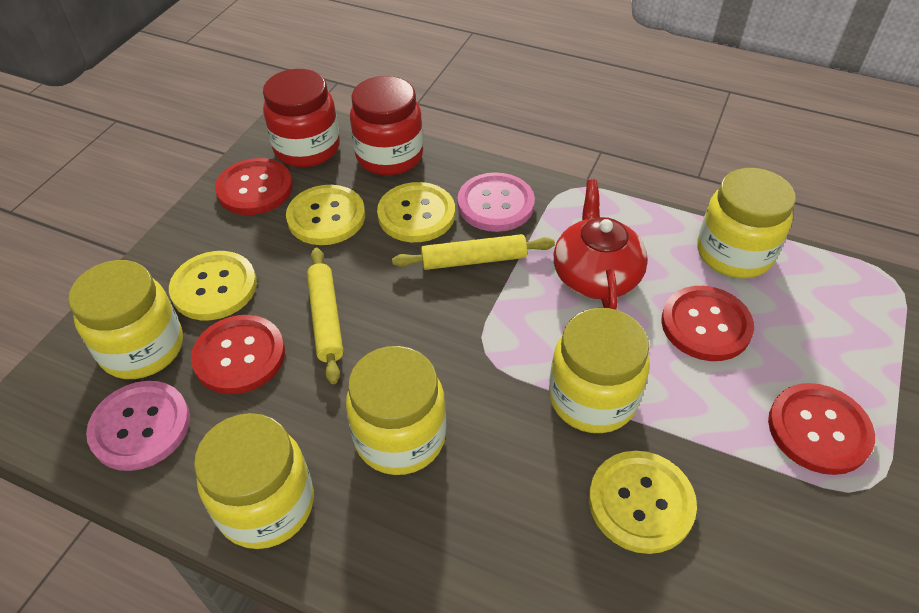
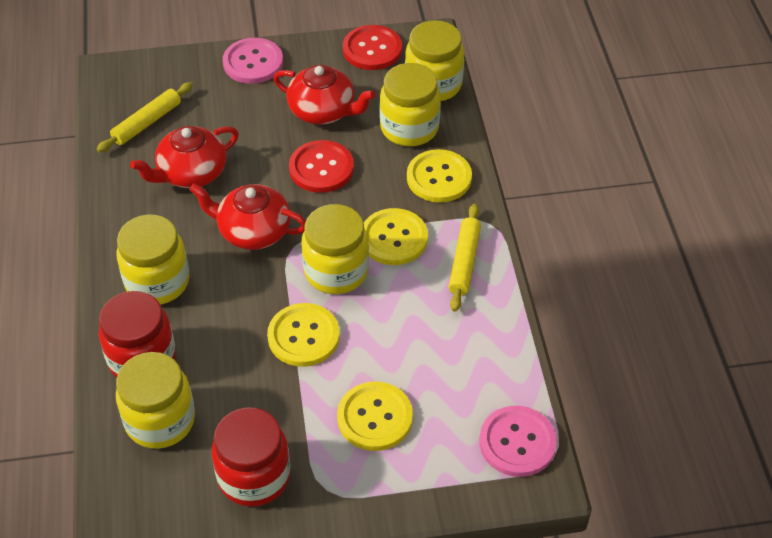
red button: [191,315,285,394] [215,158,293,215] [661,286,754,361] [768,383,875,475] = 4 -> [289,140,354,193] [343,25,402,70] = 2
red teapot: [554,179,648,310] = 1 -> [130,126,239,188] [190,184,306,250] [273,65,375,125] = 3

